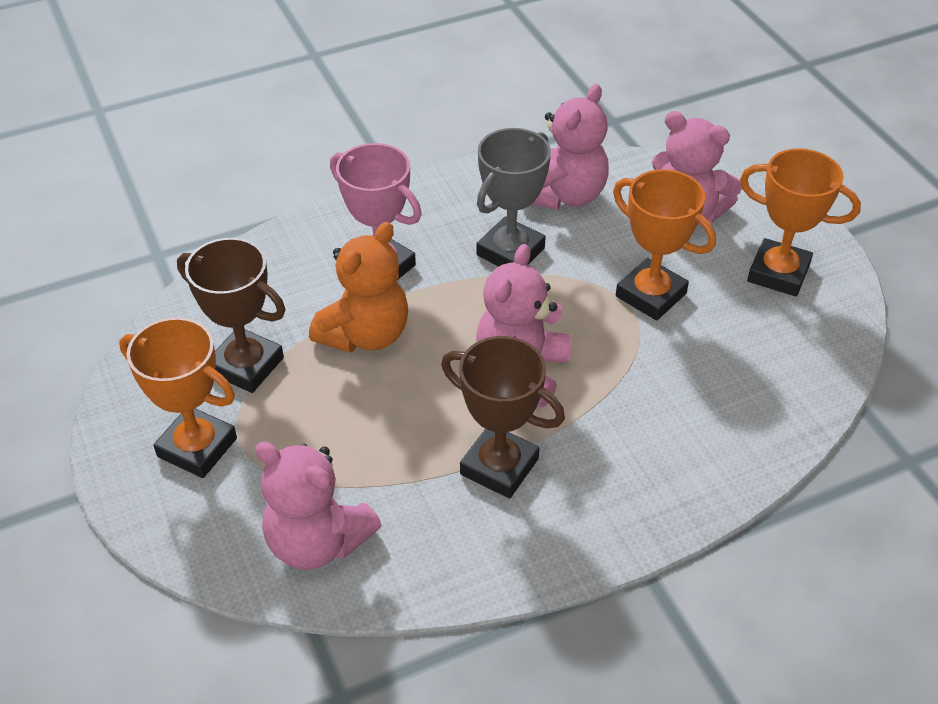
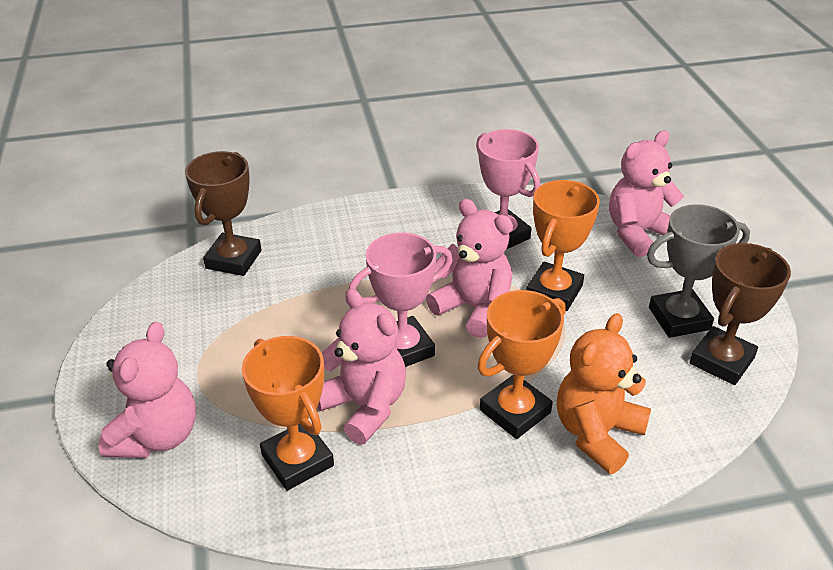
pink trophy: [330,143,422,281] = 1 -> [349,232,453,367] [476,129,540,249] = 2

